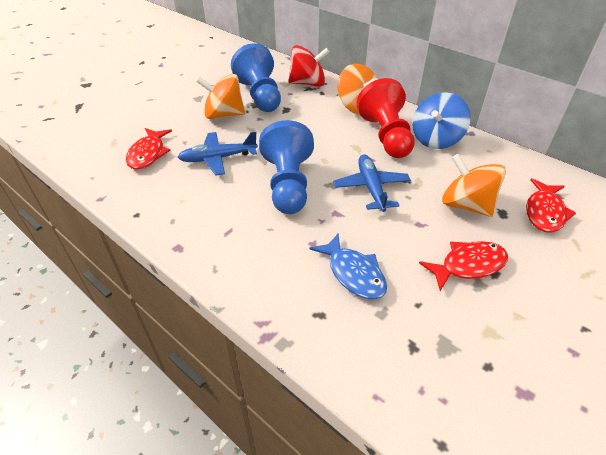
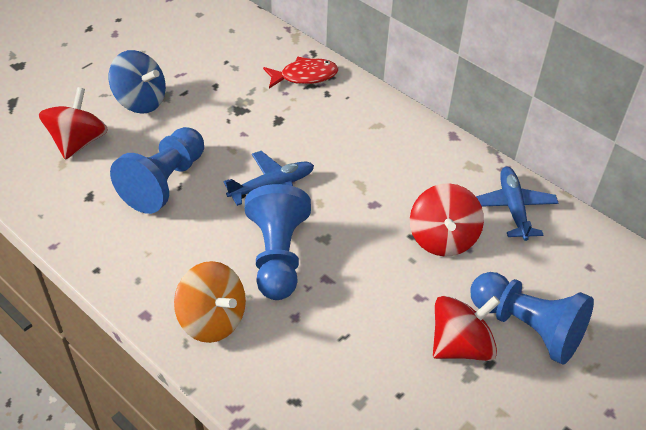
blue fish: [310,233,387,300] = 1 -> none = 0
blue pawn: [231,43,281,112] [259,120,314,214] = 2 -> [110,127,204,214] [245,184,311,300] [470,272,594,365] = 3
orange spinning top: [196,74,245,119] [338,64,378,115] [442,154,506,217] = 3 -> [174,261,246,343] = 1
red fish: [126,128,172,169] [419,241,508,291] [526,178,576,233] = 3 -> [263,57,338,89] = 1
red pawn: [357,78,414,158] = 1 -> none = 0
red spinning top: [288,45,330,87] = 1 -> [39,87,108,160] [410,183,484,257] [433,296,500,361] = 3

